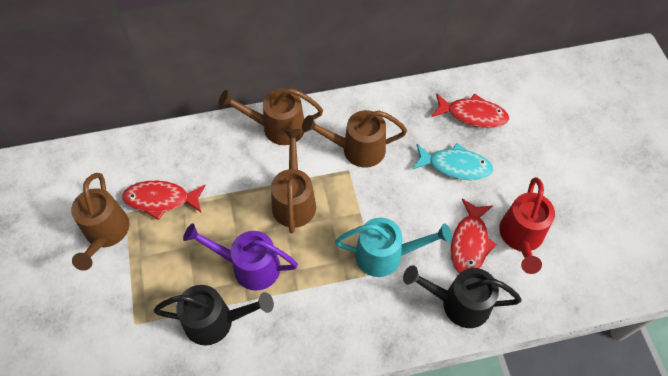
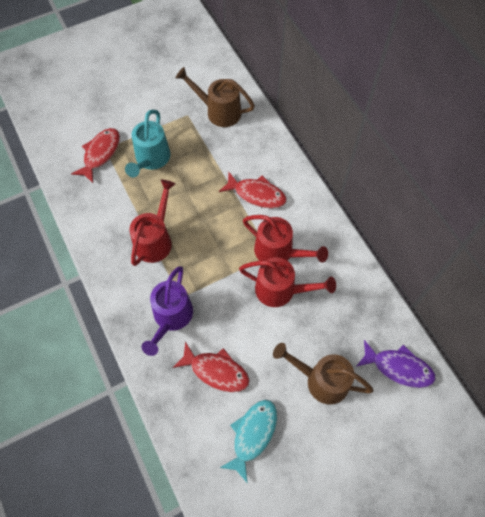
black watering can: [154,285,274,346] [403,265,522,328] = 2 -> none = 0
brown watering can: [71,173,129,271] [218,88,323,145] [271,129,316,233] [302,110,407,168] = 4 -> [175,67,255,127] [273,343,373,404] = 2
purple fish: none = 0 -> [356,340,435,388] = 1
red watering can: [499,177,555,274] = 1 -> [129,180,175,266] [239,257,336,307] [243,215,328,263] = 3

